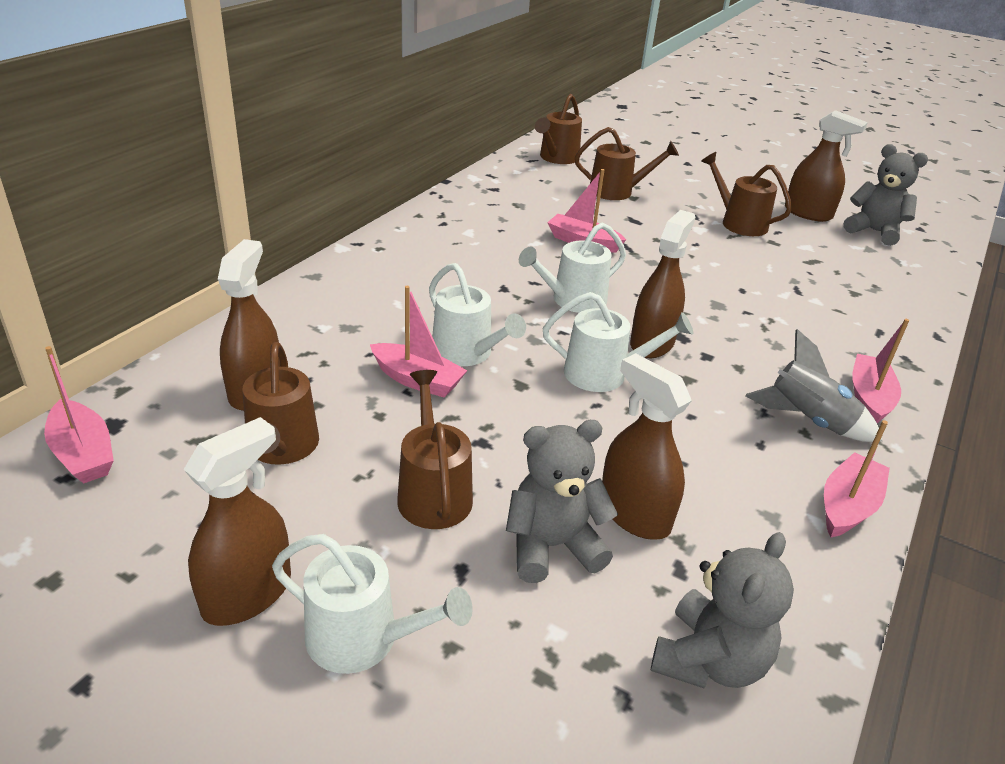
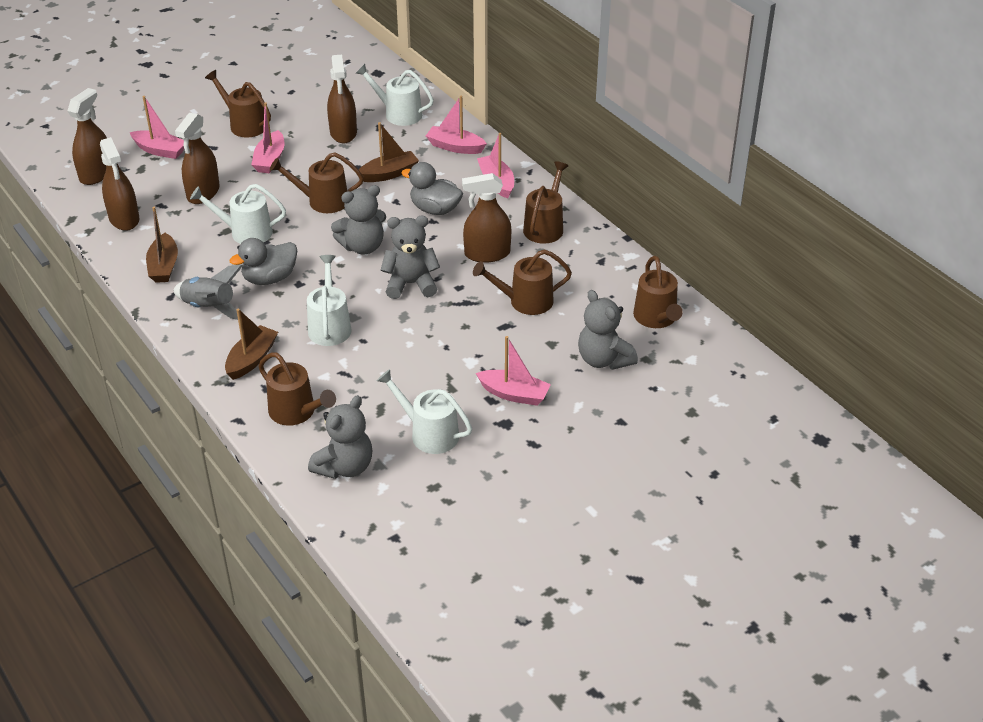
brown boat: none = 0 -> [146,207,178,283] [225,309,278,380] [359,122,419,182] = 3
brown watering can: [243,342,319,465] [397,370,473,529] [535,94,582,164] [575,127,679,200] [701,152,792,236] = 5 -> [205,70,271,138] [258,353,336,426] [270,153,364,213] [473,249,572,315] [523,161,568,243] [633,256,683,328] = 6
grey duck: none = 0 -> [229,238,297,285] [401,162,463,215] = 2
grey teddy bear: [506,420,618,583] [651,532,794,688] [844,144,928,246] = 3 -> [308,395,372,479] [331,185,386,254] [380,216,440,299] [578,290,638,370] = 4

